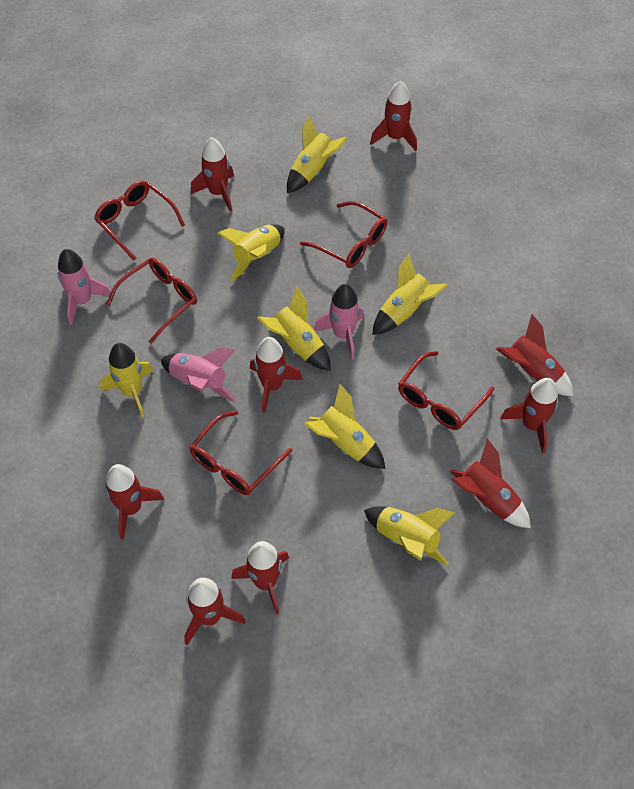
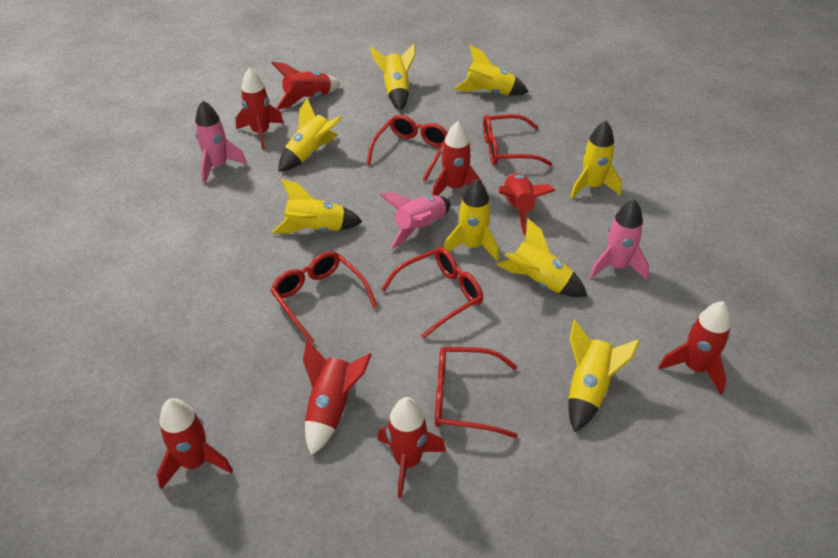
red rocket: [105,464,164,540] [184,578,245,645] [191,137,234,212] [231,541,289,615] [250,337,303,413] [370,81,417,151] [449,439,531,528] [496,314,574,396] [500,378,558,453] = 9 -> [157,398,233,490] [236,68,284,150] [272,62,341,109] [303,340,372,456] [377,397,446,498] [432,121,482,196] [498,173,555,235] [658,301,731,395] = 8
yellow rocket: [100,343,153,417] [217,224,285,281] [257,287,331,371] [287,115,348,193] [304,384,385,469] [364,506,455,566] [372,254,448,335] = 7 -> [272,179,363,234] [279,98,343,172] [370,43,416,111] [444,179,499,261] [454,45,529,95] [497,218,587,297] [568,320,640,432] [570,120,622,199] = 8

